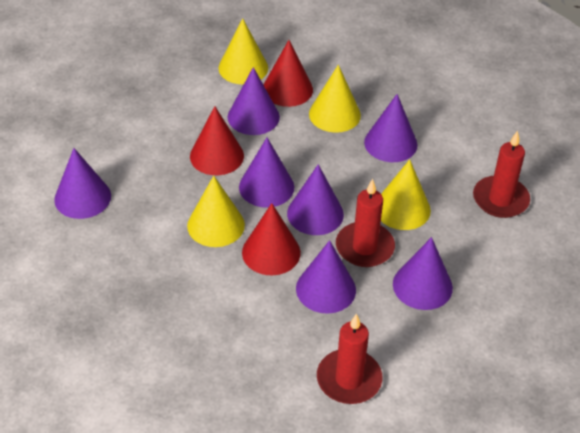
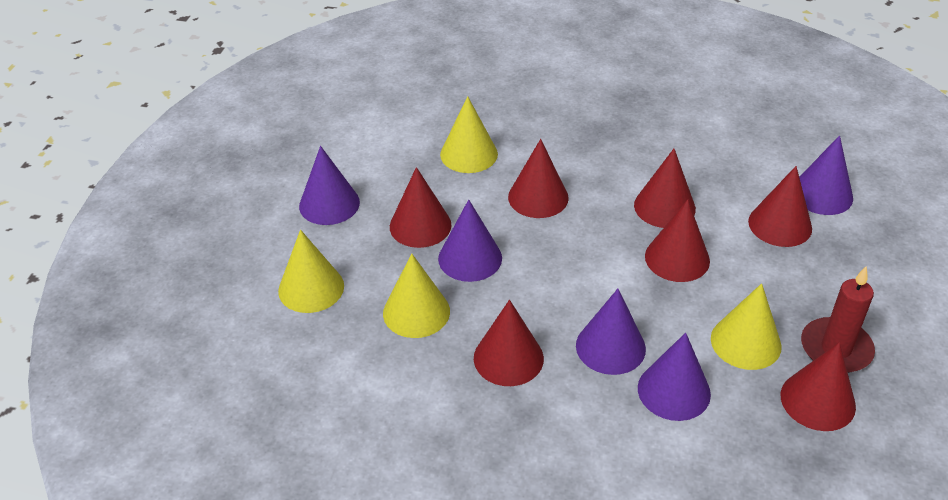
purple cone: [54,148,111,219] [228,67,280,135] [239,138,294,208] [287,164,344,235] [296,240,356,314] [364,94,418,162] [393,237,453,310] = 7 -> [299,146,360,225] [438,200,502,282] [576,289,646,375] [638,333,711,421] [799,135,853,215] = 5
red candle: [317,313,382,404] [336,179,395,267] [473,131,530,218] = 3 -> [801,267,875,373] = 1
red cone: [190,106,244,175] [242,203,301,275] [264,40,313,107] = 3 -> [390,167,451,248] [474,300,544,386] [508,139,569,218] [634,149,696,228] [645,200,710,282] [748,166,812,247] [781,342,856,431] = 7

